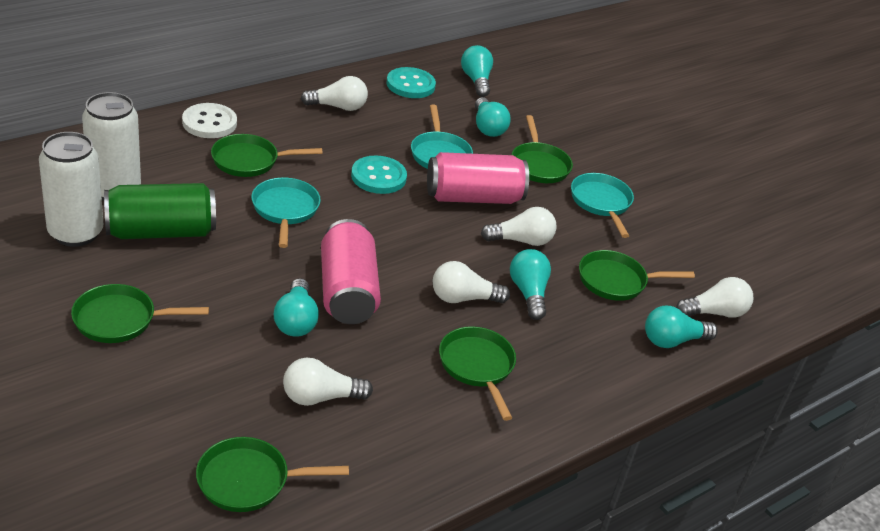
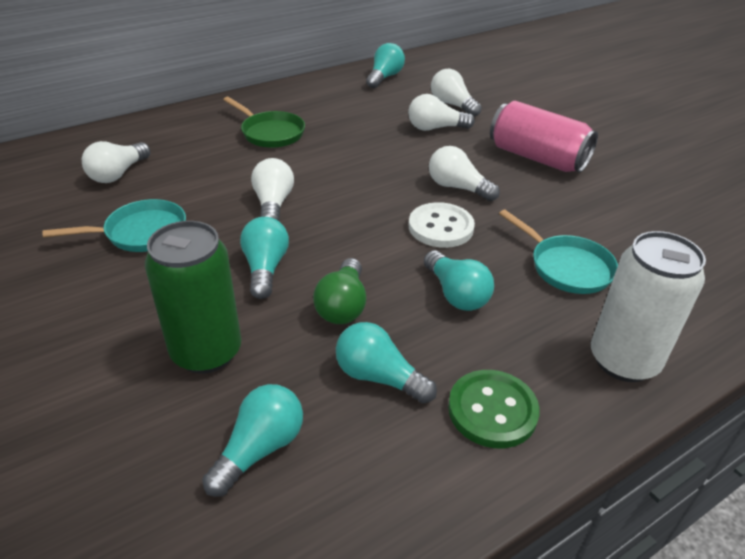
green button: none = 0 -> [448,370,540,448] = 1
green light bulb: none = 0 -> [313,258,366,324] = 1
green pan: [71,284,209,343] [196,437,349,512] [211,134,322,177] [439,326,516,421] [512,115,573,183] [579,250,695,301] = 6 -> [223,97,305,148] = 1
pink can: [321,219,381,324] [427,152,529,204] = 2 -> [490,101,598,173] = 1
turquoise button: [351,155,407,194] [386,67,436,98] = 2 -> none = 0
turquoise pan: [251,178,321,248] [411,104,473,169] [571,173,634,238] = 3 -> [42,199,186,252] [499,209,618,294] = 2
white can: [39,132,103,247] [82,92,141,201] = 2 -> [591,231,706,382] = 1

